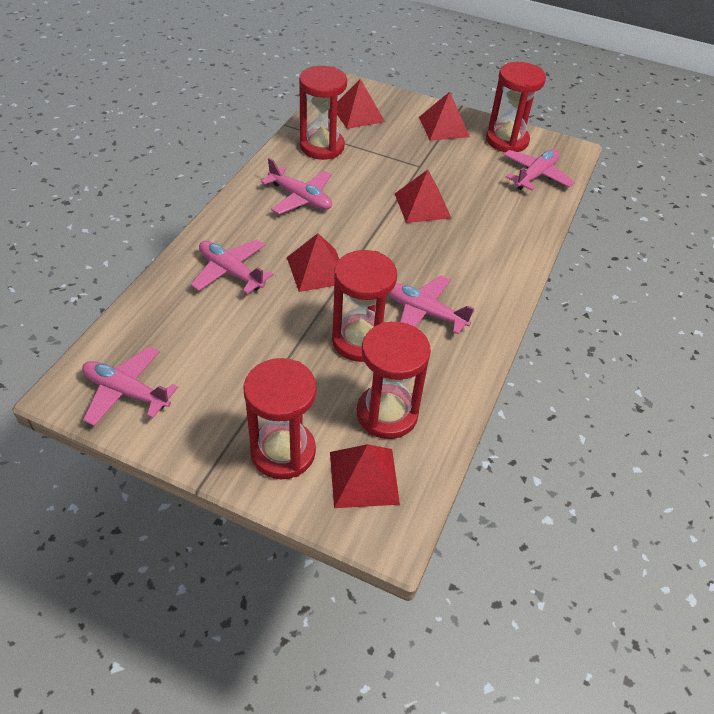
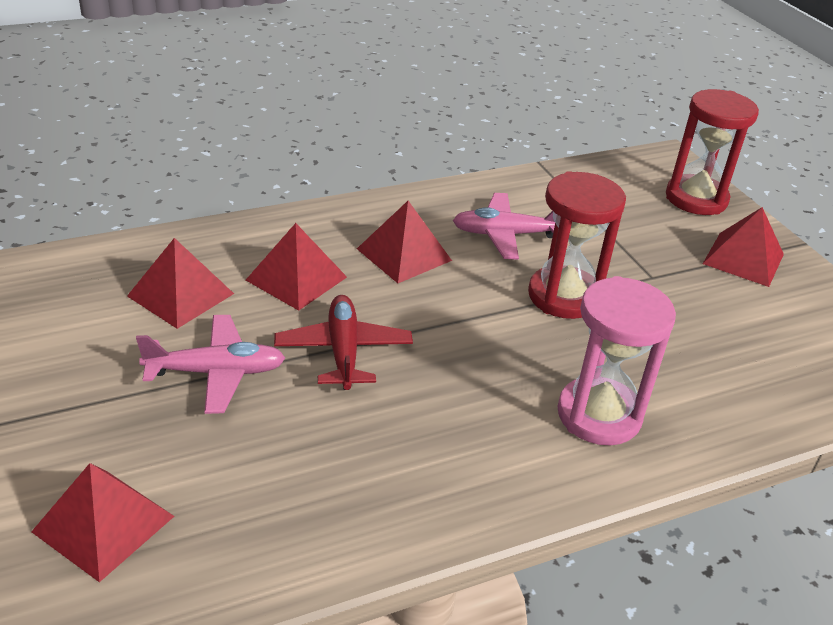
pink hourglass: none = 0 -> [557,276,676,445] = 1
pink plane: [82,347,178,426] [191,239,274,294] [261,158,332,214] [388,275,475,334] [503,149,575,191] = 5 -> [136,315,285,414] [453,193,555,260] = 2
red hourglass: [243,358,317,479] [299,66,347,160] [332,250,397,362] [357,322,431,439] [486,62,546,152] = 5 -> [528,171,626,319] [666,89,759,215] = 2
red plane: none = 0 -> [274,295,413,390] = 1

